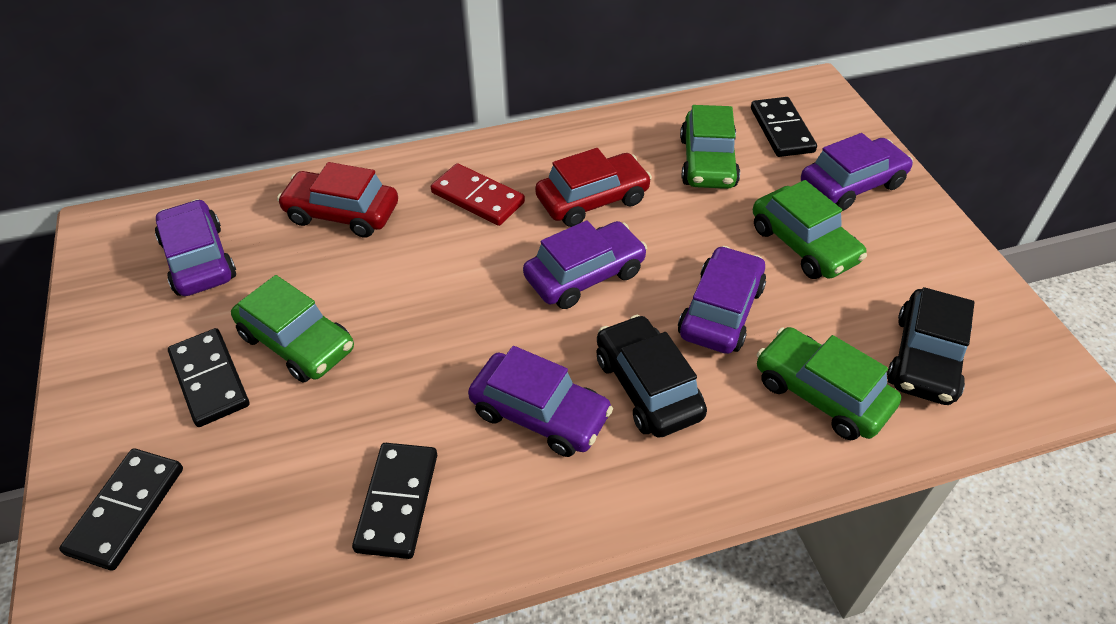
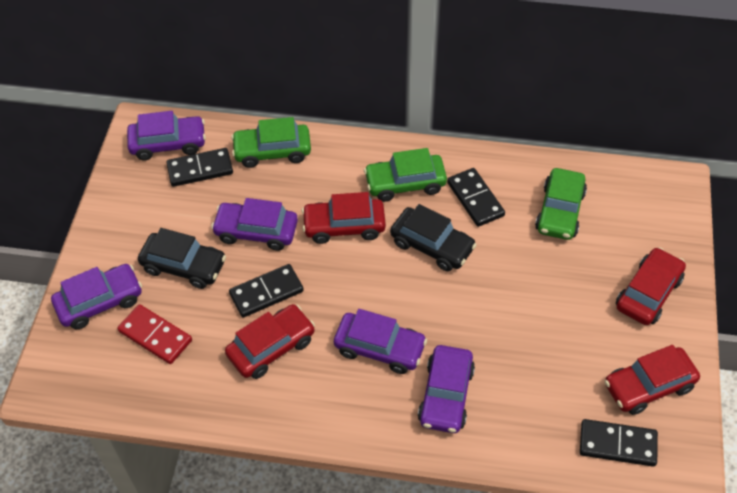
green car: [231,275,354,383] [680,105,740,189] [753,180,867,279] [757,327,901,440] = 4 -> [231,117,311,168] [364,148,447,202] [535,168,587,240] = 3
red car: [277,162,398,238] [535,148,652,227] = 2 -> [225,304,315,379] [302,192,386,244] [605,345,700,415] [616,247,686,325] = 4

